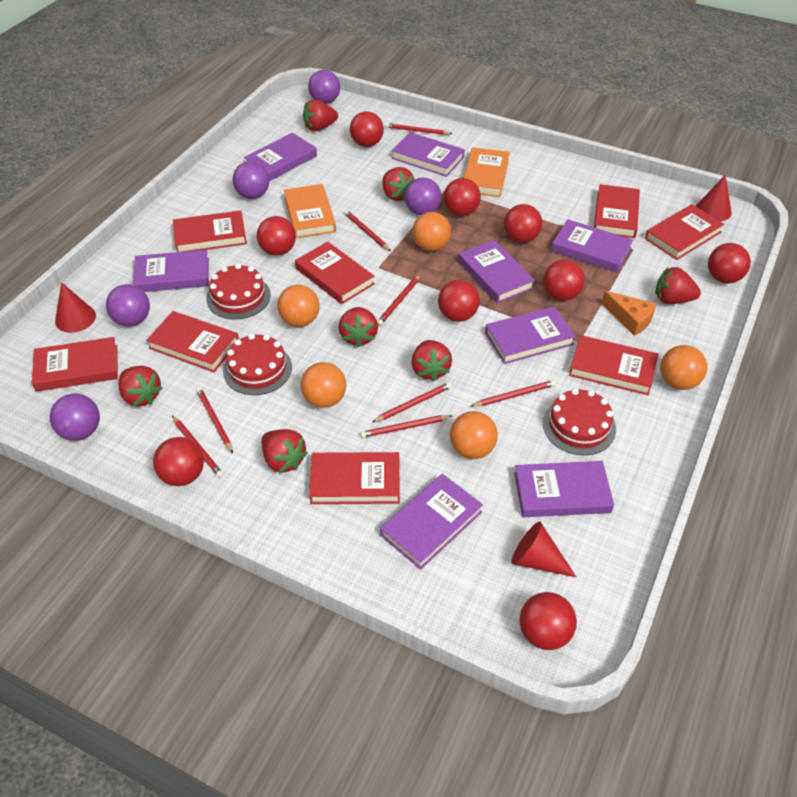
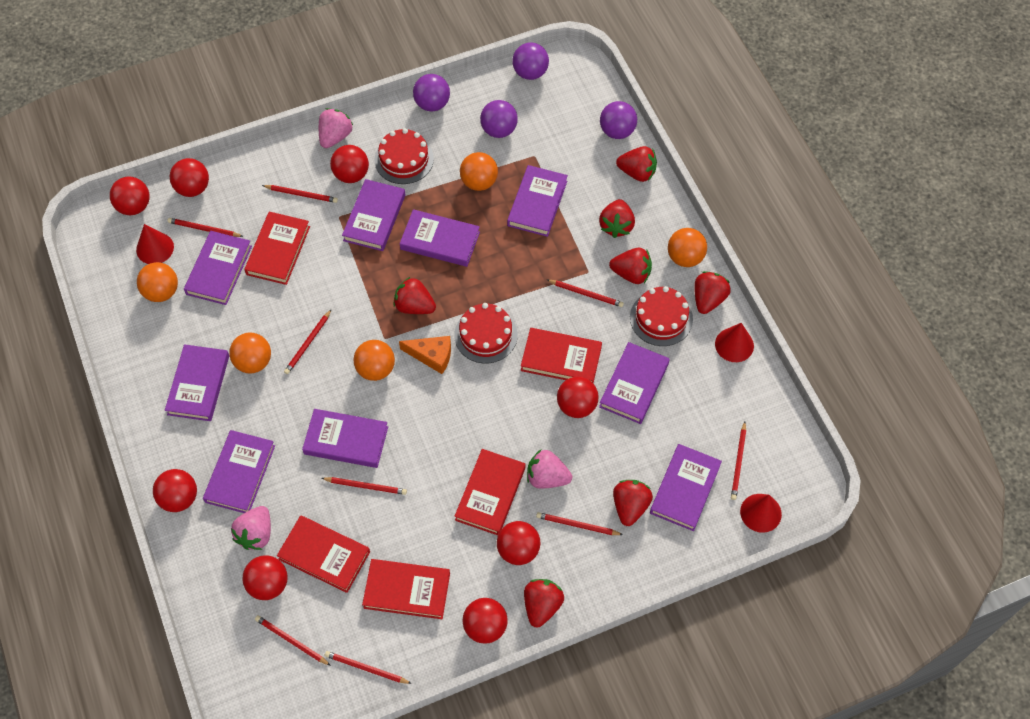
orange book: [284,184,336,238] [464,147,510,197] = 2 -> none = 0
pink strawberry: none = 0 -> [231,506,271,550] [319,108,353,148] [527,450,572,489] = 3
purple ball: [50,394,100,441] [106,284,150,327] [233,161,269,199] [308,70,340,104] [404,178,441,215] = 5 -> [413,74,450,111] [480,100,518,138] [513,43,549,80] [600,101,637,139] = 4
purple book: [133,250,209,292] [244,133,317,181] [380,474,483,570] [392,132,465,177] [458,240,535,303] [485,306,576,364] [514,461,614,517] [551,219,633,273] = 8 -> [165,344,229,421] [184,231,252,305] [203,430,275,513] [302,409,388,468] [342,179,406,251] [400,209,480,267] [507,165,568,237] [599,342,670,424] [650,444,722,531] = 9
red ball: [153,437,204,486] [257,216,296,256] [350,111,384,147] [438,280,480,322] [444,178,481,216] [504,204,542,243] [520,592,577,650] [543,259,585,301] [708,243,751,284] = 9 -> [110,176,149,215] [153,469,197,512] [170,158,209,197] [242,555,288,600] [330,145,369,183] [463,598,508,644] [497,521,540,565] [557,376,598,418] = 8
red book: [32,337,118,392] [146,311,239,372] [173,210,247,252] [295,242,375,304] [309,452,400,504] [569,335,658,395] [594,184,640,238] [645,204,724,260] = 8 -> [244,212,310,285] [277,515,370,593] [362,559,450,619] [455,449,525,535] [521,328,602,383] = 5
red pencil: [172,416,224,477] [196,387,233,453] [344,210,391,251] [360,415,452,438] [373,382,451,422] [377,274,421,325] [385,123,452,135] [471,380,555,407] = 8 -> [168,218,243,237] [255,615,331,666] [262,185,338,203] [284,310,331,374] [321,477,407,495] [325,651,412,684] [536,512,623,535] [547,280,624,307] [731,422,746,500] = 9

